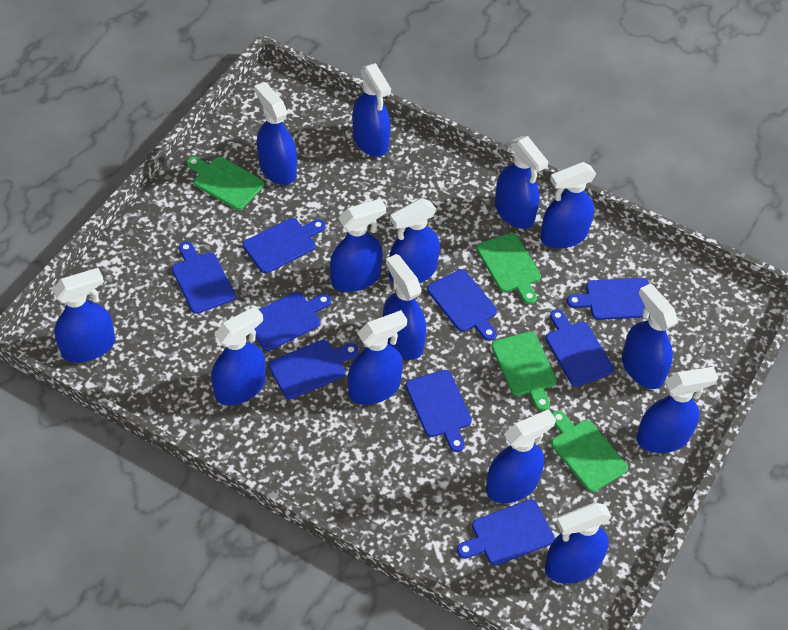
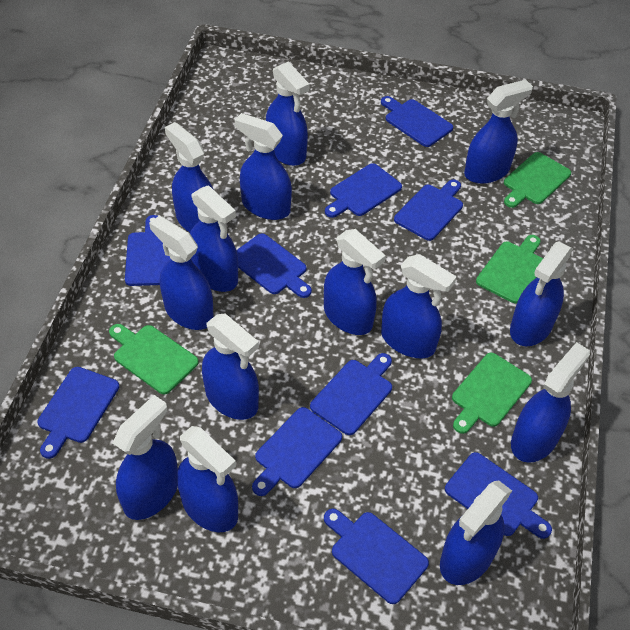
blue cutting board: [172,241,236,314] [243,218,326,273] [254,292,331,351] [269,340,359,399] [406,370,472,452] [427,269,497,341] [457,499,555,566] [546,309,614,386] [567,278,650,320] = 9 -> [37,367,119,459] [125,215,171,286] [236,233,312,298] [252,407,342,496] [310,353,392,435] [324,509,429,604] [325,163,402,218] [381,96,453,147] [394,179,463,241] [445,452,552,539] = 10

